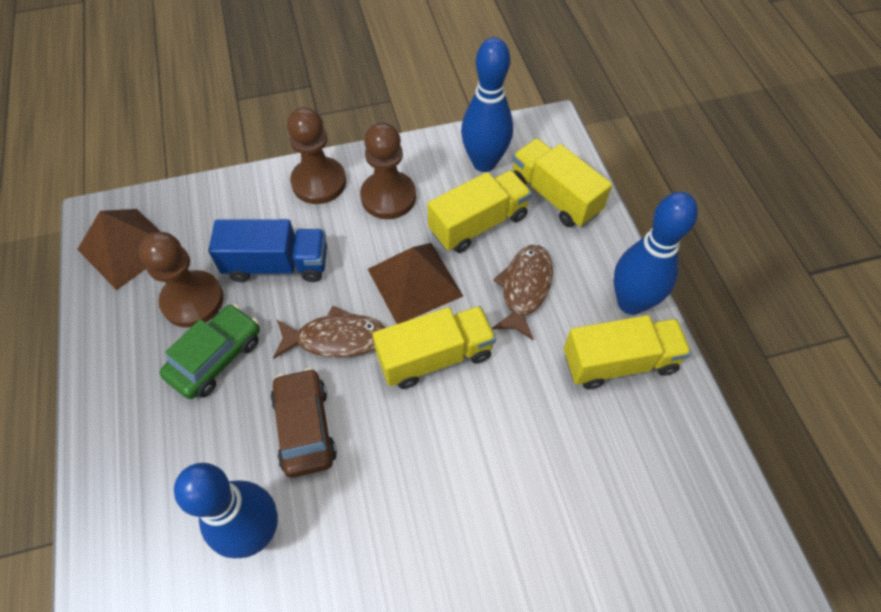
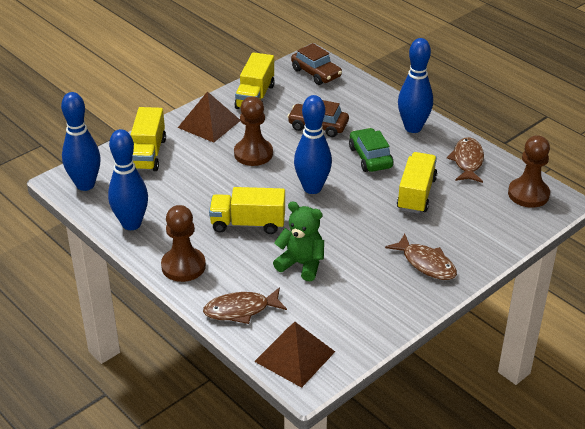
blue bowling pin: [174,463,278,558] [461,37,513,172] [613,192,698,315] = 3 -> [61,92,101,191] [108,129,148,230] [294,95,332,194] [398,38,433,133] = 4
blue truck: [208,219,327,282] = 1 -> none = 0
brown car: [271,368,337,478] = 1 -> [287,100,349,137] [291,43,342,85] = 2
brown fish: [273,306,386,359] [492,245,553,340] = 2 -> [203,287,287,324] [385,234,457,280] [447,137,484,183] = 3
green teddy bear: none = 0 -> [273,201,324,281] = 1

